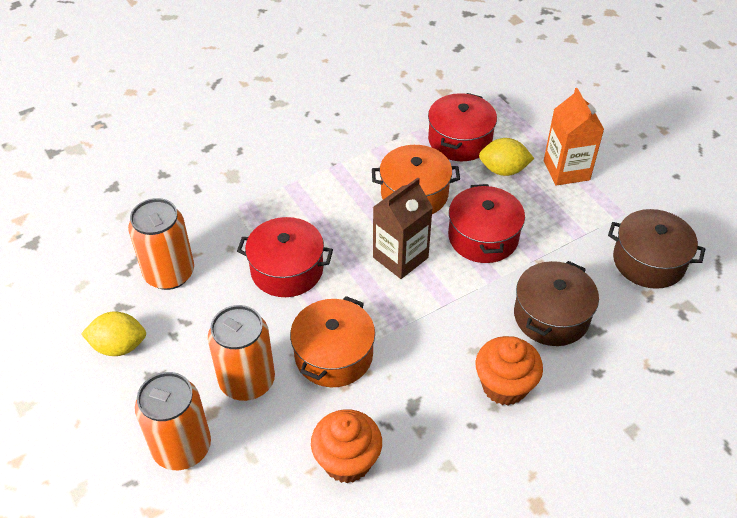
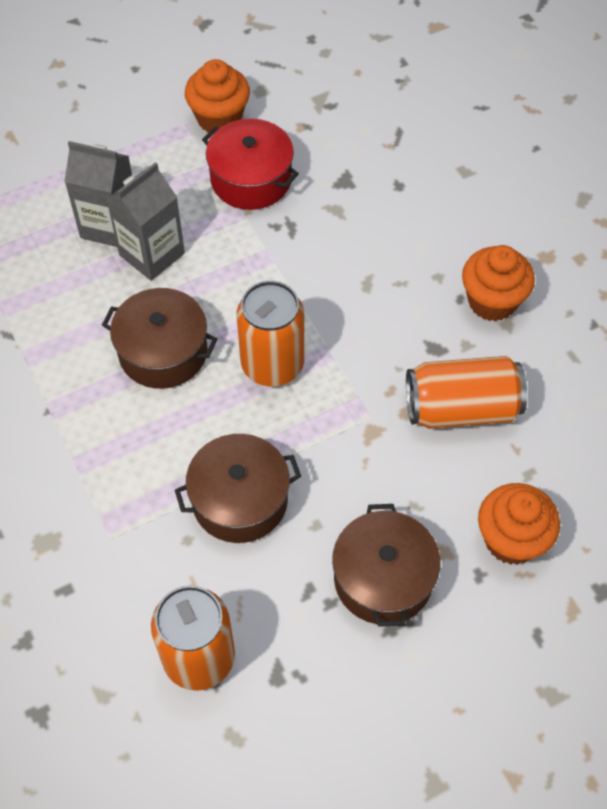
brown carton: [373,178,433,279] = 1 -> none = 0
brown pot: [514,261,599,346] [608,209,705,289] = 2 -> [102,288,217,389] [175,434,301,543] [332,504,440,627] = 3
grey carton: none = 0 -> [64,141,132,247] [106,162,185,281] = 2
orange carton: [544,88,604,186] = 1 -> none = 0
orange cupcake: [311,409,382,483] [475,336,543,405] = 2 -> [185,59,250,132] [462,245,535,321] [478,483,560,565] = 3
orange pot: [290,296,375,387] [372,145,460,214] = 2 -> none = 0
red pot: [237,217,333,297] [428,93,497,161] [448,184,525,263] = 3 -> [202,119,299,210] = 1
yellow lemon: [81,311,146,356] [479,138,534,176] = 2 -> none = 0

